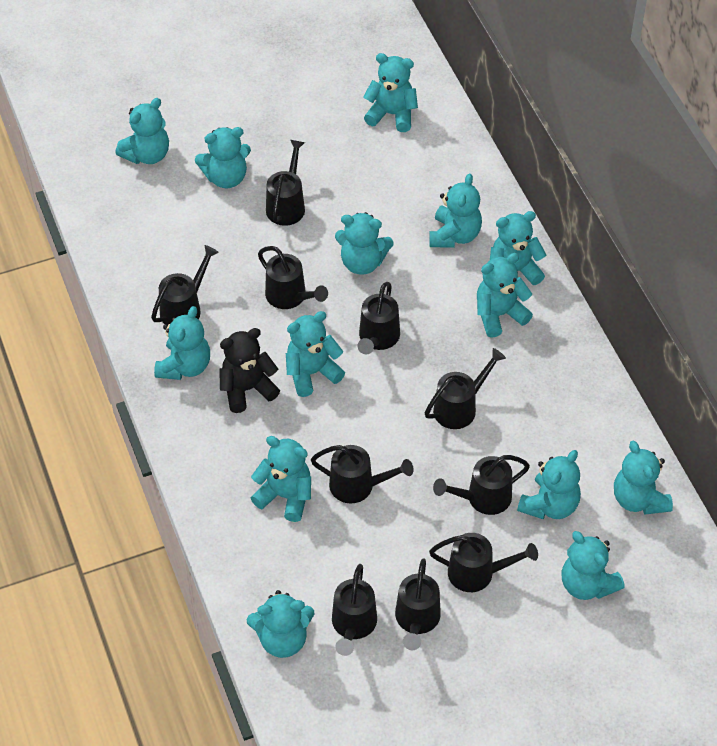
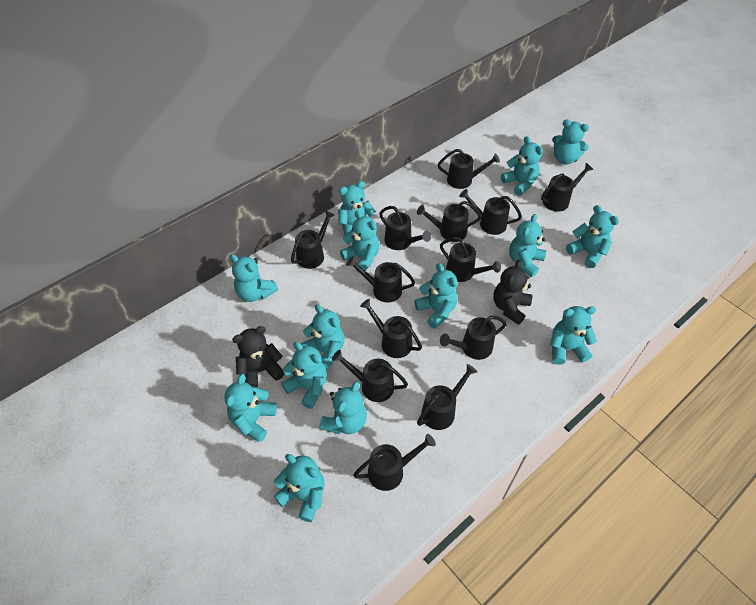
black teddy bear: [219,328,280,413] = 1 -> [232,326,284,388] [493,260,532,325] = 2
black watering can: [151,245,219,325] [258,246,328,309] [266,140,305,226] [311,445,414,503] [332,564,377,656] [358,282,400,355] [395,558,441,650] [425,348,506,429] [429,533,538,592] [433,455,530,515] = 10 -> [291,210,334,269] [332,350,408,402] [346,256,415,303] [353,434,436,491] [360,299,422,358] [379,206,431,250] [417,201,481,242] [417,364,477,430] [438,149,500,189] [440,237,501,282] [440,316,507,360] [459,189,522,235] [541,163,594,212] = 13

